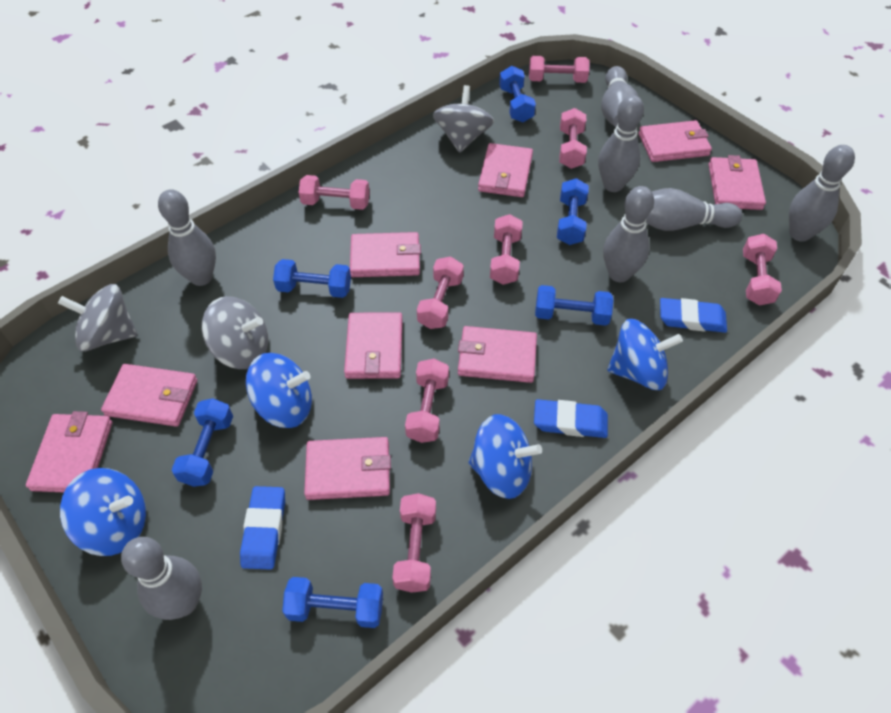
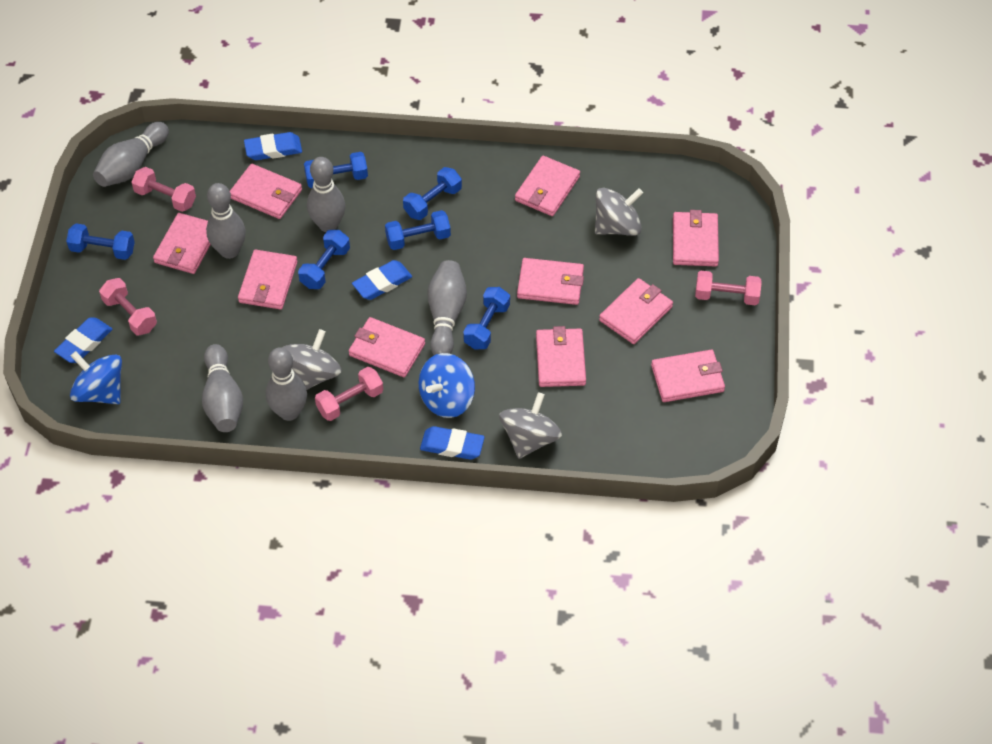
blue eraser: [240,486,285,570] [534,399,608,438] [660,298,727,333] = 3 -> [54,317,113,363] [244,132,302,160] [352,260,412,300] [420,426,485,460] = 4
blue spinning top: [60,468,146,556] [246,353,312,428] [468,414,542,499] [607,319,683,390] = 4 -> [70,351,122,404] [419,353,475,418] = 2
grey bowling pin: [121,537,202,620] [158,189,216,286] [598,95,644,192] [601,66,639,127] [603,186,654,282] [646,188,742,231] [789,145,855,242] = 7 -> [93,122,169,187] [202,344,243,432] [206,183,246,259] [266,347,307,421] [307,157,346,232] [428,260,467,355] = 6
pink dumbbell: [299,175,370,210] [392,493,436,593] [405,359,449,443] [417,257,464,329] [490,214,523,285] [529,56,590,83] [559,108,587,169] [743,234,782,306] = 8 -> [99,278,157,335] [131,167,196,212] [315,367,383,421] [695,271,761,305] = 4
pink wallet: [26,411,112,492] [101,364,197,427] [304,437,391,500] [344,312,403,379] [350,232,421,277] [458,326,537,383] [478,143,533,197] [639,120,712,162] [709,155,766,210] = 9 -> [153,213,211,274] [230,164,302,219] [238,250,298,309] [349,317,425,377] [515,156,580,216] [517,258,584,305] [536,326,586,387] [599,278,673,344] [651,350,725,402] [673,210,719,266] = 10

